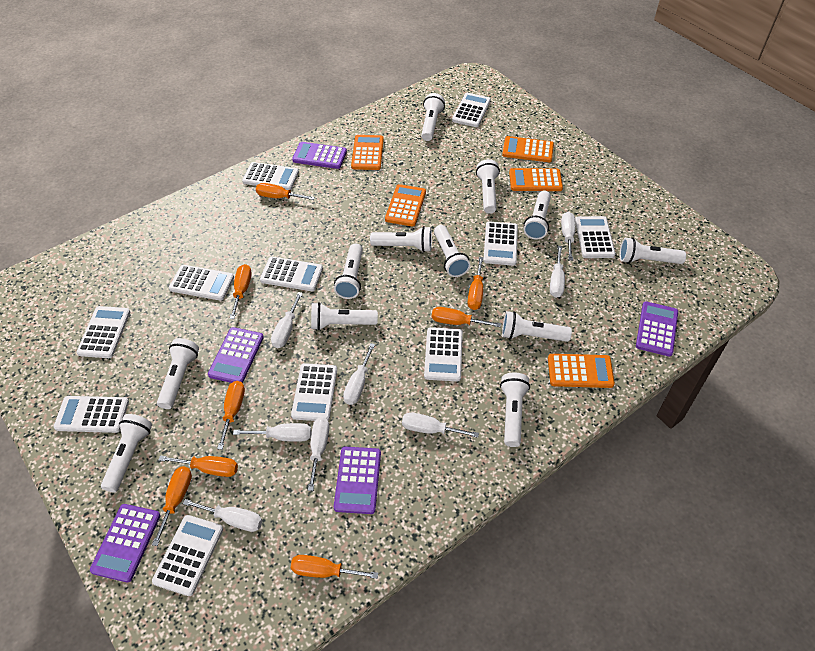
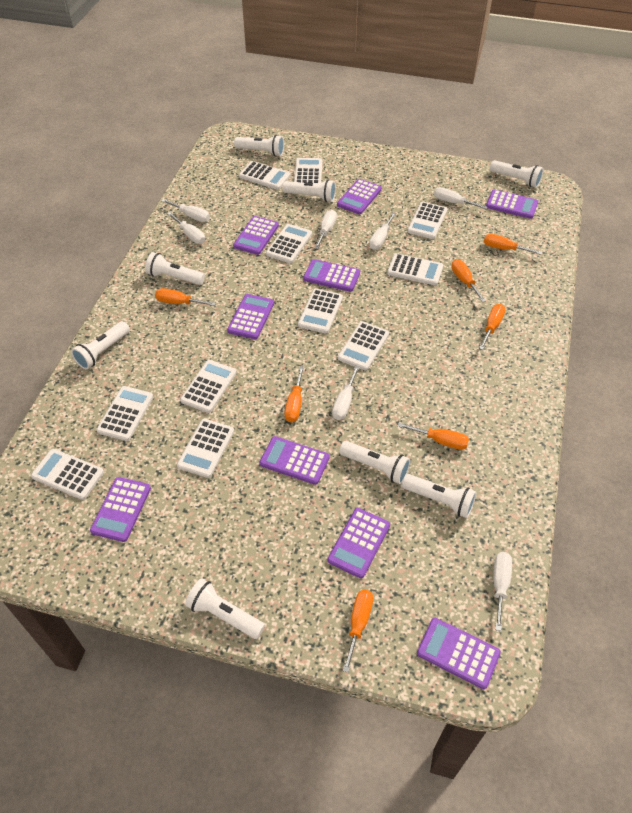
orange calculator: [351,135,384,170] [385,184,426,226] [502,136,554,162] [509,168,563,191] [548,354,615,388] = 5 -> none = 0
orange screwdriver: [152,466,192,546] [158,455,238,477] [217,381,245,450] [230,264,252,319] [256,183,315,200] [291,555,378,579] [432,307,501,327] [467,257,484,310] = 8 -> [155,288,216,306] [284,366,304,422] [343,590,373,673] [398,423,469,450] [451,259,486,302] [479,304,506,350] [484,234,542,255] = 7
purple calculator: [90,504,160,582] [208,327,264,383] [292,142,347,169] [334,447,381,514] [636,301,678,357] = 5 -> [90,477,151,542] [227,294,274,339] [233,216,279,255] [260,436,330,485] [303,259,360,292] [327,508,390,578] [337,179,382,214] [417,618,501,689] [486,189,538,219] = 9
white flashlight: [101,414,152,492] [157,338,199,409] [311,302,378,330] [334,243,363,299] [370,226,432,252] [421,93,445,141] [434,225,470,277] [476,159,500,214] [500,372,530,447] [502,311,572,342] [524,191,551,240] [620,237,686,264] = 12 -> [71,321,130,369] [145,252,205,285] [185,578,265,639] [234,135,284,157] [282,179,336,202] [339,441,410,484] [402,474,477,518] [490,160,543,188] = 8
white screwdriver: [183,499,262,532] [233,423,312,442] [271,292,303,348] [308,417,330,491] [343,343,375,405] [402,412,479,438] [550,246,565,298] [561,212,576,261] = 8 -> [162,199,210,222] [167,212,205,244] [314,210,337,249] [332,366,359,420] [369,212,396,250] [434,187,487,209] [493,552,512,631] = 7

